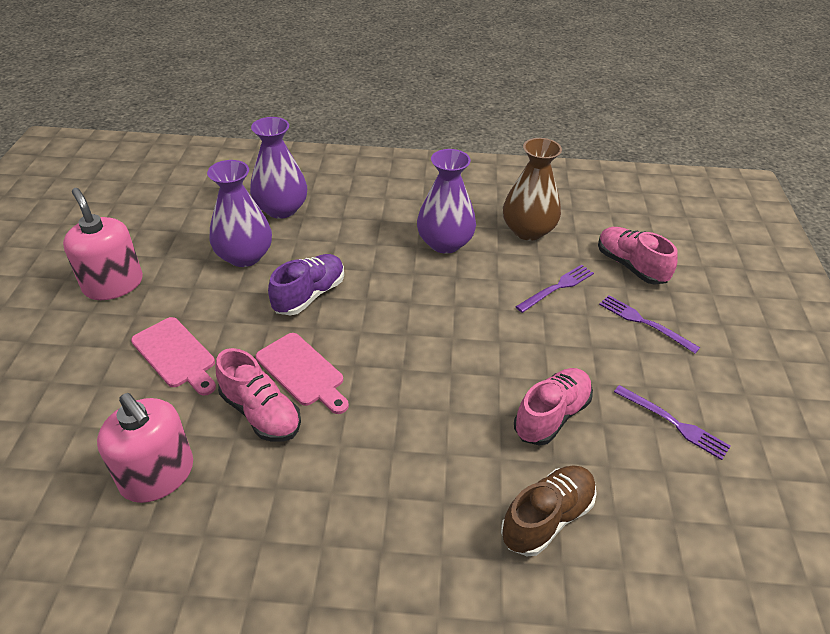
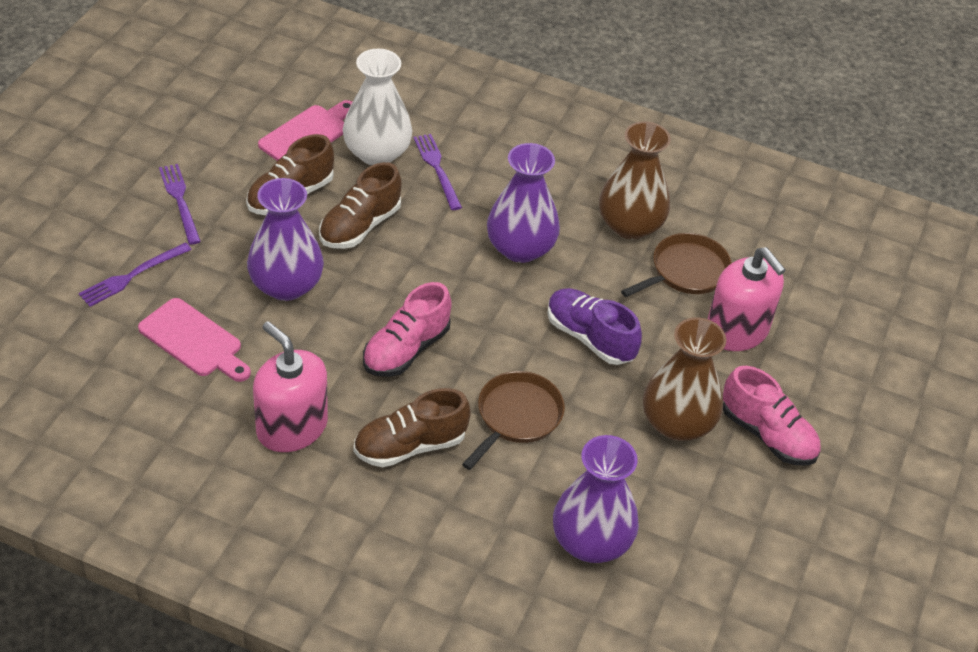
brown pan: none = 0 -> [462,371,565,470] [621,233,732,297] = 2
brown shoe: [501,465,597,556] = 1 -> [246,134,334,215] [319,162,402,249] [354,388,471,467] = 3
brown vase: [503,138,562,241] = 1 -> [599,121,671,239] [643,317,726,441] = 2
pink shoe: [215,348,301,442] [514,368,593,446] [598,227,678,285] = 3 -> [363,282,452,377] [723,366,821,466] = 2
white vase: none = 0 -> [343,49,412,165] = 1

